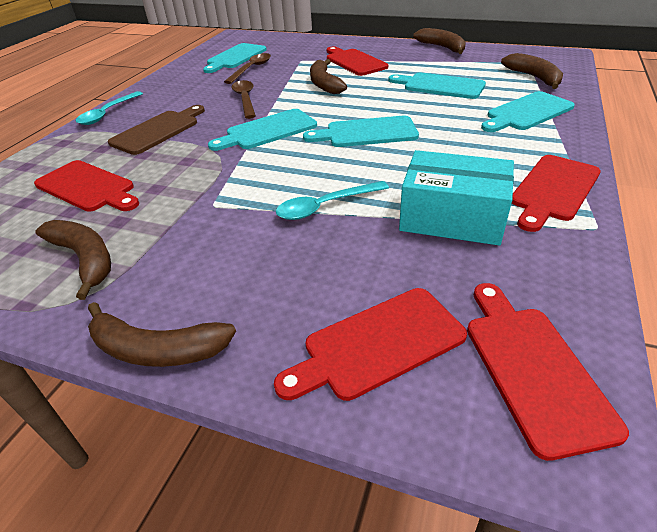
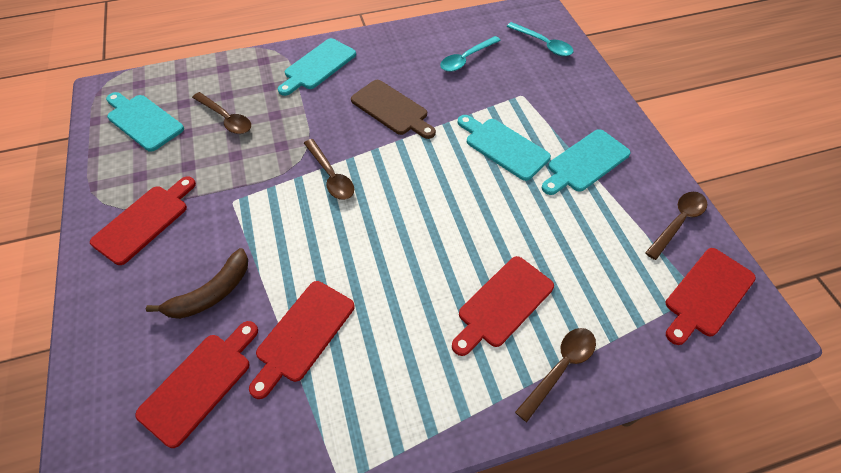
brown banana: [35,220,111,300] [88,302,236,367] [310,59,347,94] [413,28,466,54] [501,53,563,89] = 5 -> [146,248,248,319] = 1
brown spoon: [224,53,271,84] [232,80,256,119] = 2 -> [192,92,251,134] [304,139,354,200] [515,328,596,422] [645,192,707,260] = 4
turquoise box: [399,150,514,245] = 1 -> none = 0
turquoise cutting board: [203,43,267,73] [208,109,317,151] [303,116,419,147] [388,73,486,99] [481,91,575,132] = 5 -> [106,92,184,152] [278,38,356,96] [458,115,551,181] [541,129,631,195] = 4

